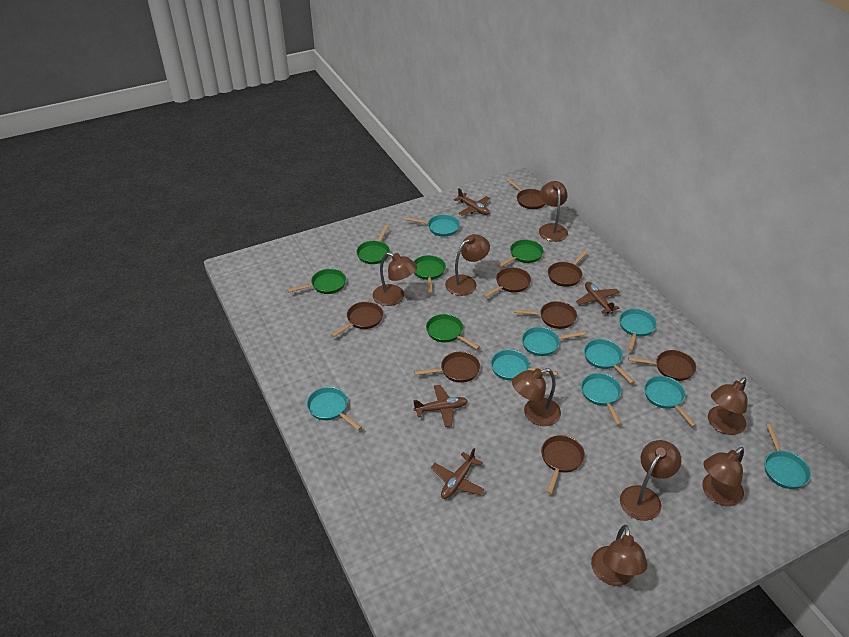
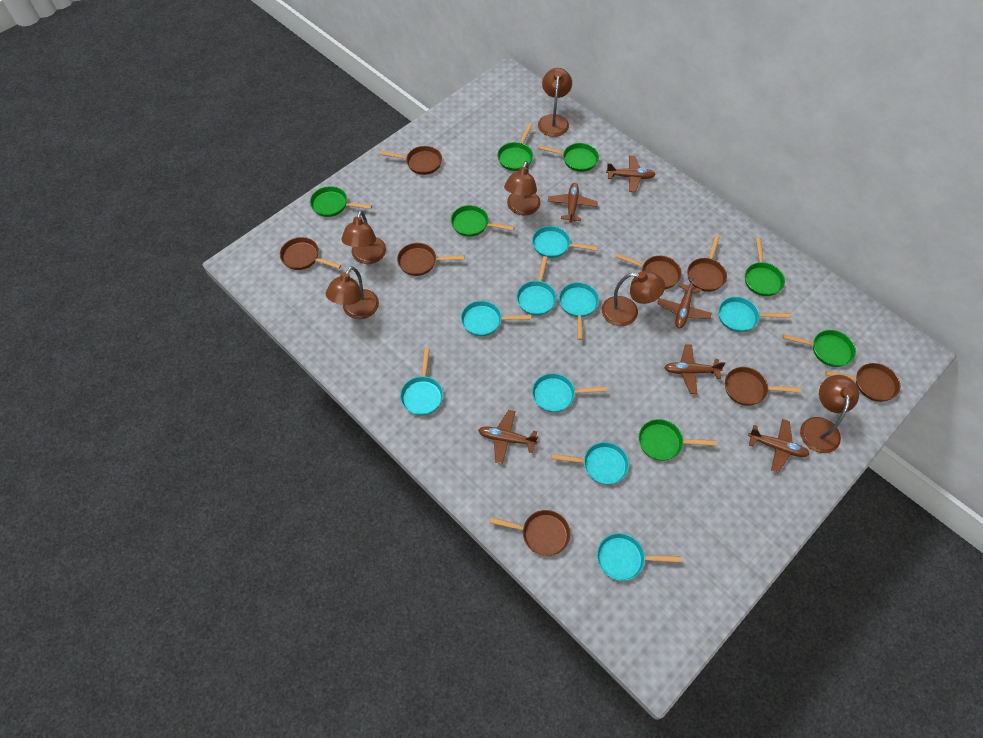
brown lamp: [373,252,417,306] [445,234,490,296] [512,368,561,426] [539,181,568,242] [591,525,648,586] [620,440,681,521] [702,447,744,506] [708,377,748,435] = 8 -> [326,266,379,319] [341,210,386,264] [504,161,541,215] [538,68,572,137] [602,271,665,326] [800,375,859,453] = 6
brown plane: [413,385,468,427] [431,448,485,499] [454,188,490,216] [576,282,620,314] = 4 -> [478,410,538,464] [548,183,598,223] [606,156,656,192] [657,278,712,328] [664,344,726,394] [748,419,810,473] = 6
green pan: [287,269,346,294] [356,225,390,264] [413,255,446,293] [426,314,480,349] [498,240,544,267] = 5 -> [310,186,372,217] [451,205,515,237] [497,123,533,171] [538,143,599,172] [639,419,717,461] [745,238,785,296] [783,330,856,367] = 7

